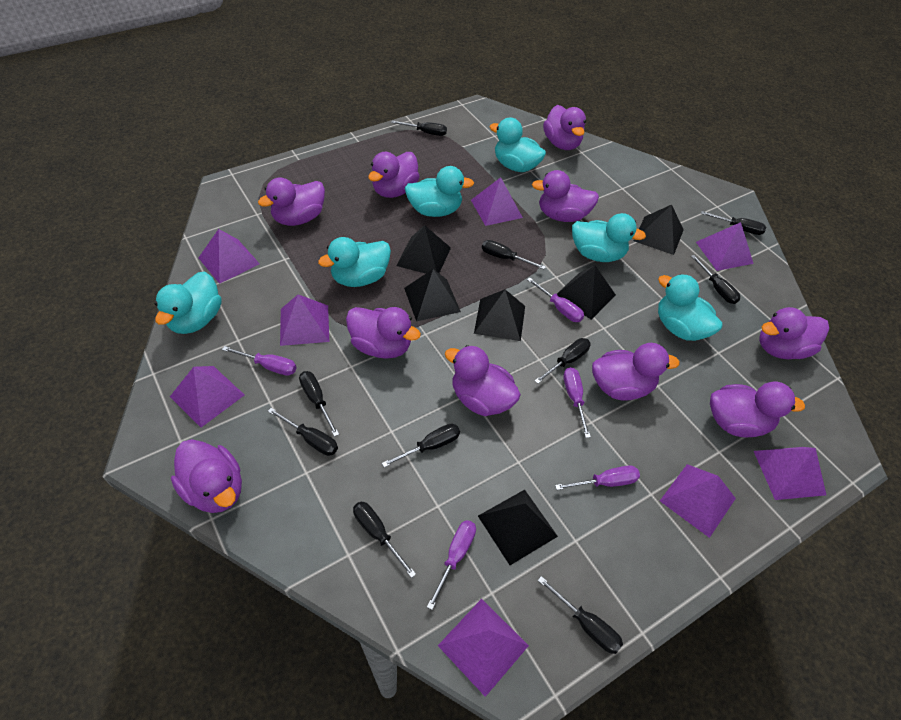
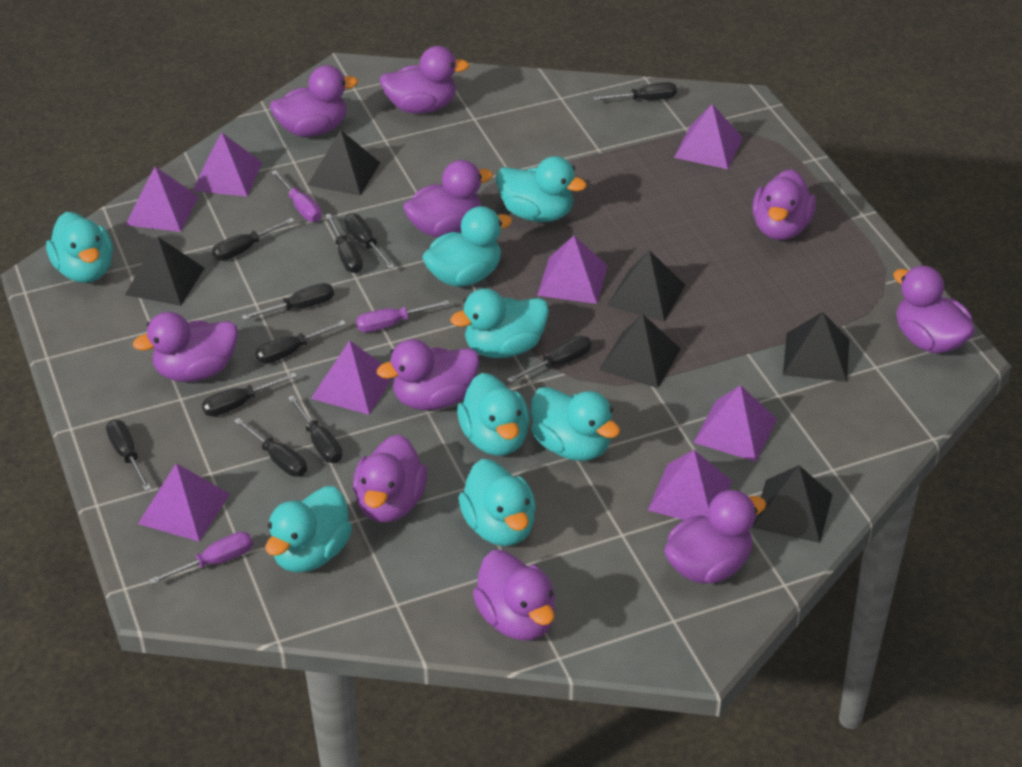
black screwdriver: [268,408,338,456] [299,371,339,437] [353,501,416,578] [382,424,460,467] [391,120,447,136] [482,240,546,269] [535,338,591,384] [538,576,623,654] [691,255,740,304] [701,211,766,235] = 10 -> [106,420,151,491] [202,372,297,417] [212,218,295,261] [234,418,307,477] [242,283,334,320] [255,320,346,364] [288,396,342,463] [325,214,363,273] [344,213,395,269] [507,336,591,383] [593,82,677,101] = 11
purple screwdriver: [222,346,297,376] [427,520,476,610] [527,278,584,322] [555,465,640,490] [563,367,591,438] = 5 -> [149,532,253,585] [271,170,322,222] [356,300,450,332] = 3
turquoise duck: [155,272,222,334] [318,237,391,287] [405,166,474,217] [490,118,546,172] [572,213,646,262] [658,274,722,341] = 6 -> [46,212,113,283] [265,486,352,572] [422,206,512,287] [450,288,549,358] [457,373,530,456] [459,459,536,546] [496,156,587,222] [531,387,620,461] = 8

